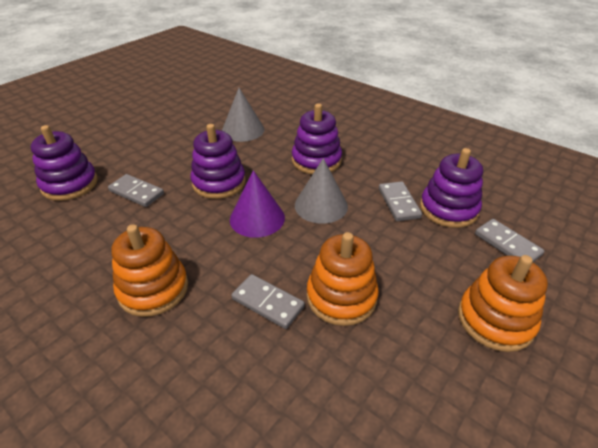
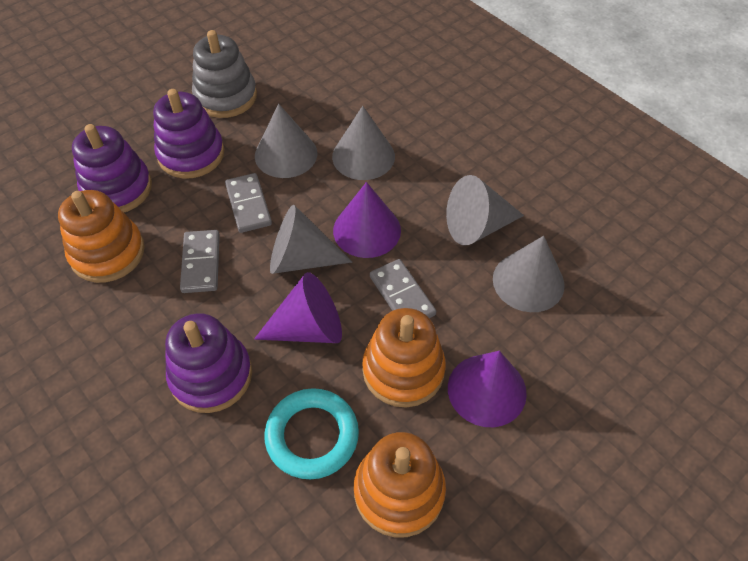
grey cone: [222,88,264,142] [295,158,348,224] = 2 -> [255,104,317,178] [270,205,352,274] [332,106,395,180] [446,175,524,245] [493,236,565,312] = 5
grey domino: [108,174,164,207] [231,274,305,329] [379,181,422,221] [475,219,544,262] = 4 -> [180,230,220,293] [225,173,272,233] [370,259,436,318] = 3
grey stacking toy: none = 0 -> [192,30,257,118] = 1
purple cone: [230,170,285,238] = 1 -> [254,272,342,343] [333,182,401,258] [448,351,527,427] = 3
purple stacking toy: [31,125,98,201] [191,124,246,199] [292,103,342,174] [420,148,483,228] = 4 -> [72,124,152,212] [153,89,224,179] [165,313,252,413] = 3
turquoise ring: none = 0 -> [264,388,359,479] = 1

